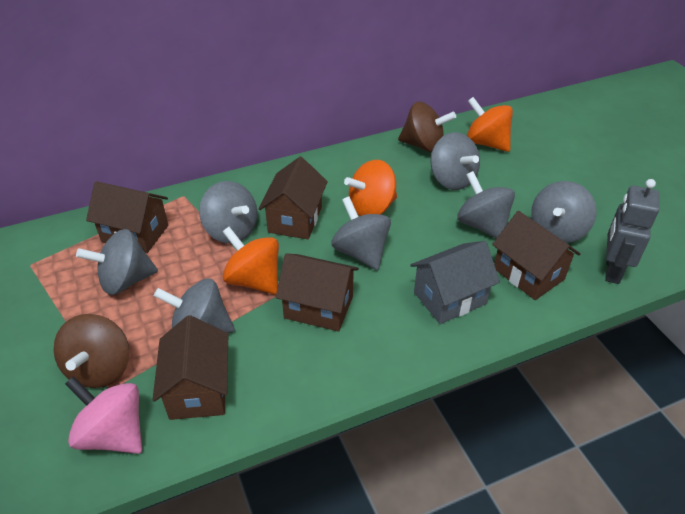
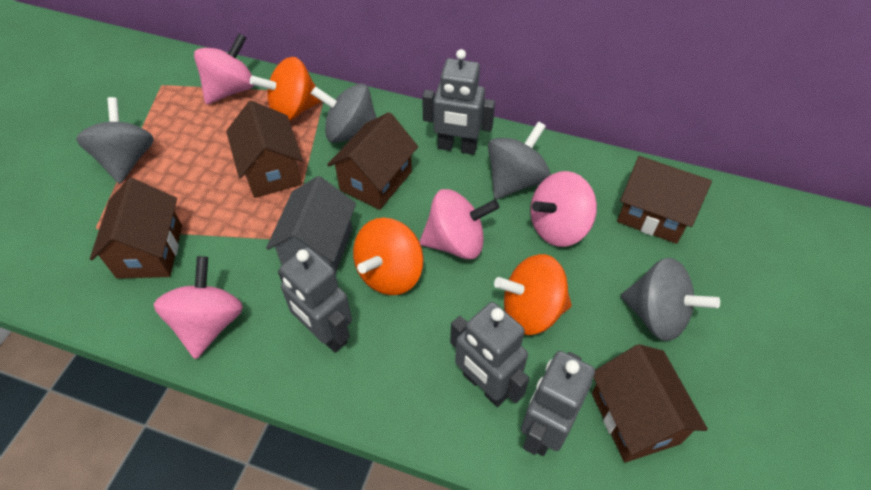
brown spinning top: [54,314,129,388] [398,102,456,153] = 2 -> none = 0
grey robot: [605,179,659,284] = 1 -> [278,247,352,353] [422,49,495,155] [450,302,529,407] [521,351,595,456] = 4
grey spinning top: [76,229,158,295] [154,279,235,333] [199,181,257,244] [331,196,391,270] [430,132,480,190] [457,171,515,238] [531,181,597,243] = 7 -> [76,97,154,184] [311,83,377,143] [488,121,551,199] [621,258,720,341] = 4
pink spinning top: [65,376,142,454] = 1 -> [153,256,243,359] [194,33,255,105] [419,189,499,259] [530,171,597,247] = 4

